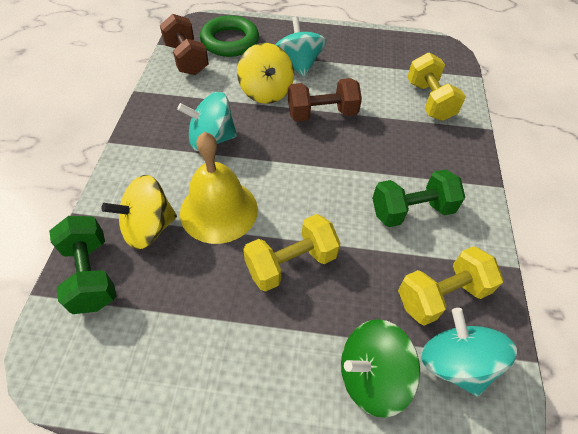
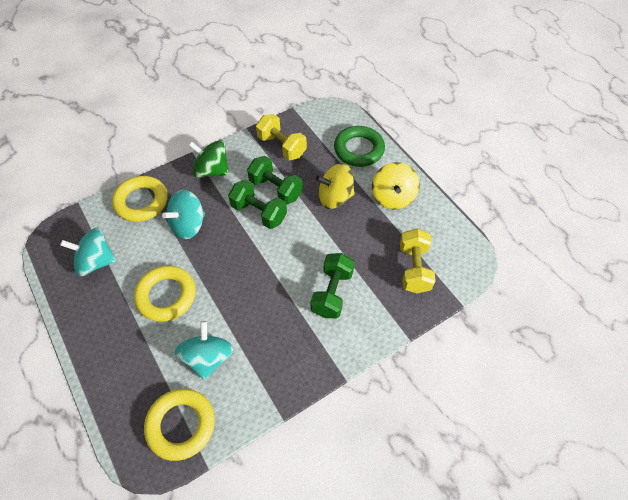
brown dumbbell: [160,14,209,75] [288,78,362,122] = 2 -> none = 0
green dumbbell: [49,216,116,314] [372,169,465,227] = 2 -> [228,179,287,229] [247,156,303,205] [311,253,355,318] = 3
yellow bell: [180,132,258,244] = 1 -> none = 0
yellow dumbbell: [243,214,340,292] [398,246,503,326] [407,52,466,121] = 3 -> [256,114,307,160] [400,229,436,293] = 2
yellow ring: none = 0 -> [112,176,168,222] [134,266,196,322] [144,389,215,461] = 3

